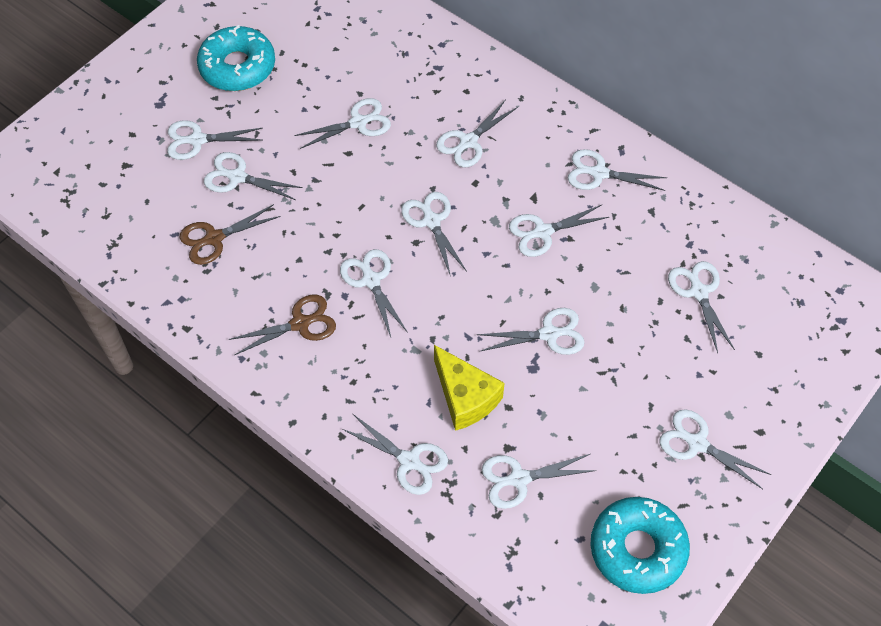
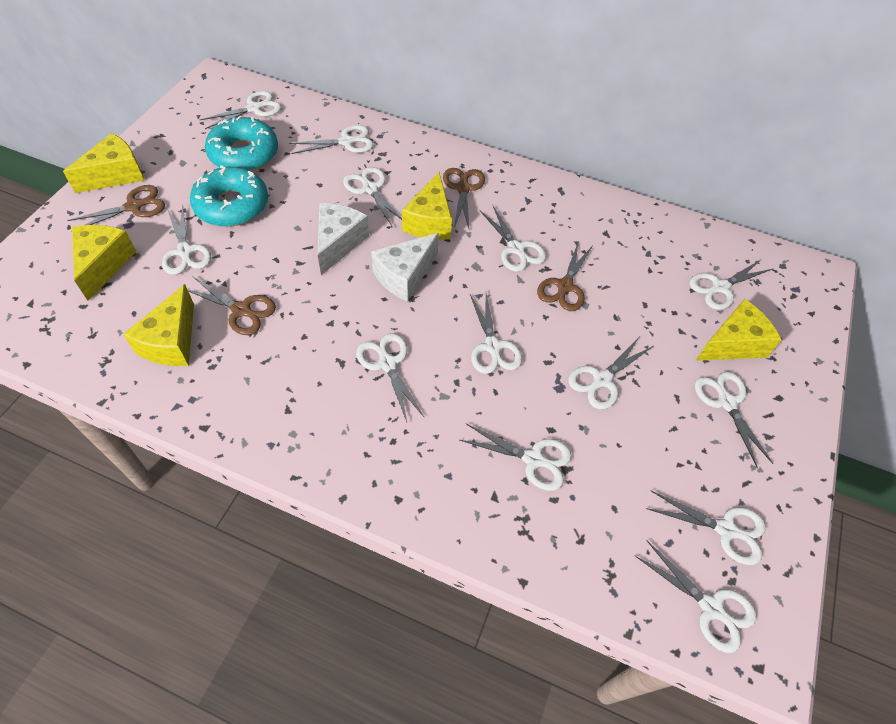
brown scissors: [180,204,281,265] [229,295,336,355] = 2 -> [67,185,165,225] [187,276,276,335] [443,168,485,229] [537,243,593,311] = 4
white cheese: none = 0 -> [318,203,369,275] [371,233,439,302] = 2
yellow cheese: [434,345,505,431] = 1 -> [63,133,144,193] [72,225,137,301] [123,284,194,366] [402,172,452,240] [696,299,782,361] = 5

